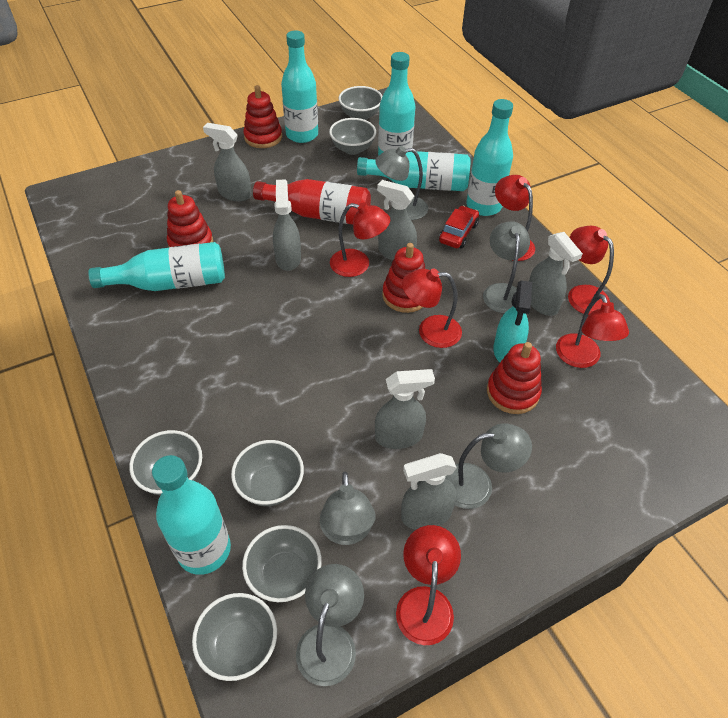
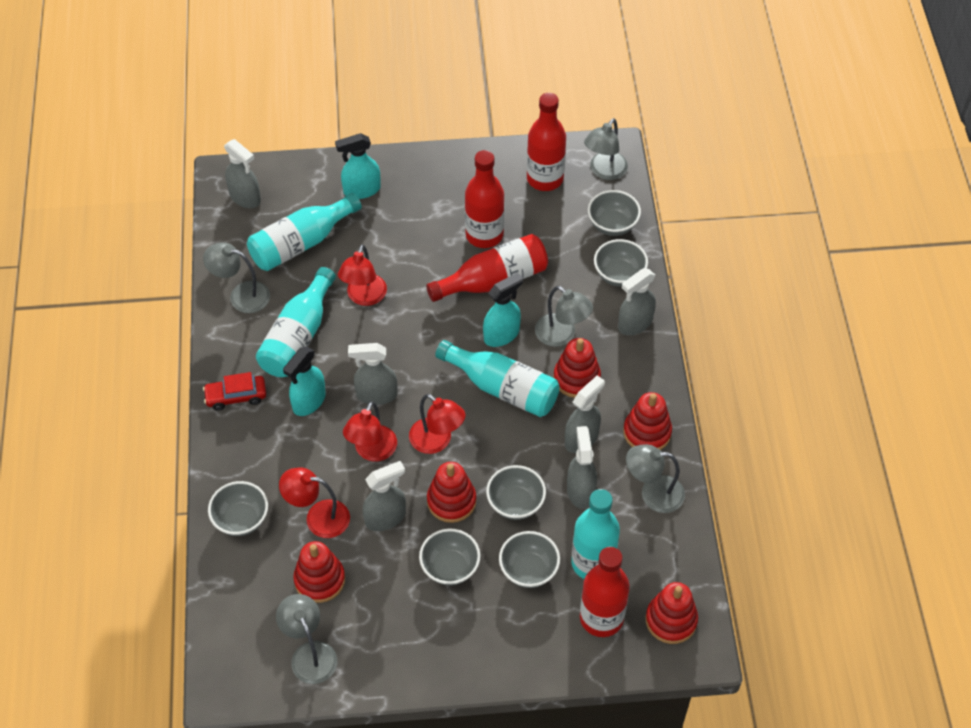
red bottle: [253,179,371,225] = 1 -> [426,234,548,302] [465,150,504,248] [527,93,566,191] [580,547,630,637] = 4
red lamp: [330,202,390,277] [396,525,461,645] [402,268,462,348] [495,175,535,261] [556,294,629,368] [568,226,614,315] = 6 -> [279,468,350,538] [338,245,387,306] [343,402,397,462] [409,394,465,454] = 4
red stacking toy: [167,190,213,247] [243,85,282,148] [382,243,425,313] [487,342,542,414] = 4 -> [293,541,345,603] [427,462,476,523] [554,338,601,398] [623,392,672,450] [645,582,698,644] = 5
turquoise bottle: [88,242,225,291] [152,455,231,575] [281,31,318,143] [357,151,471,191] [378,52,416,156] [466,99,513,216] = 6 -> [247,193,362,271] [256,267,336,377] [435,340,560,417] [571,489,620,579] = 4
turquoise spray bottle: [493,281,532,362] = 1 -> [283,347,326,416] [335,133,381,199] [483,273,523,347] = 3

